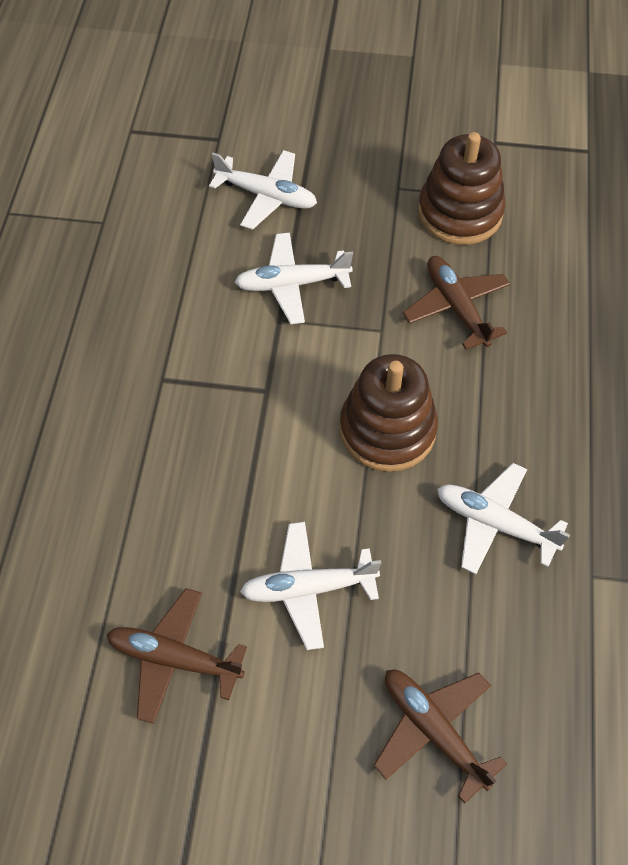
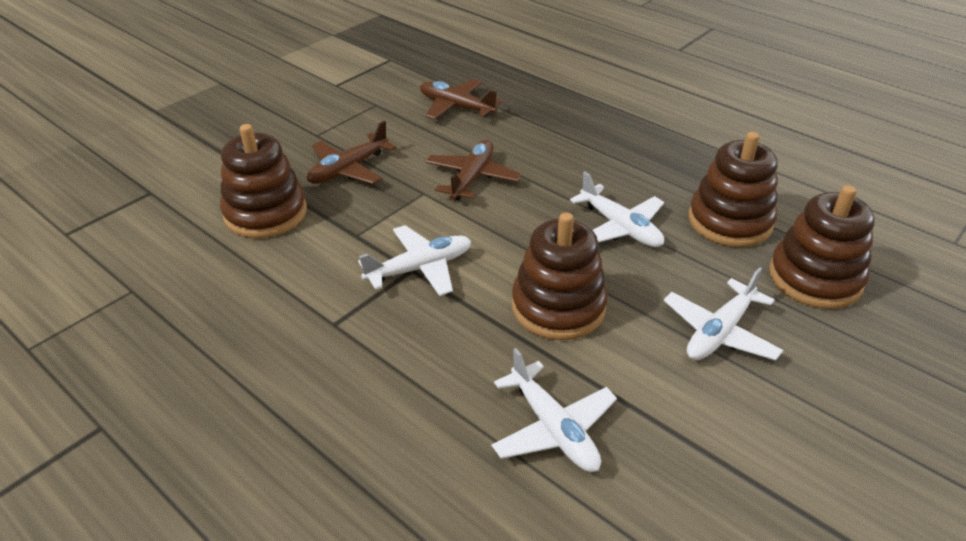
brown stacking toy: [340,354,438,472] [418,132,505,245] = 2 -> [220,124,307,238] [512,212,608,340] [688,132,778,247] [769,185,875,309] = 4

